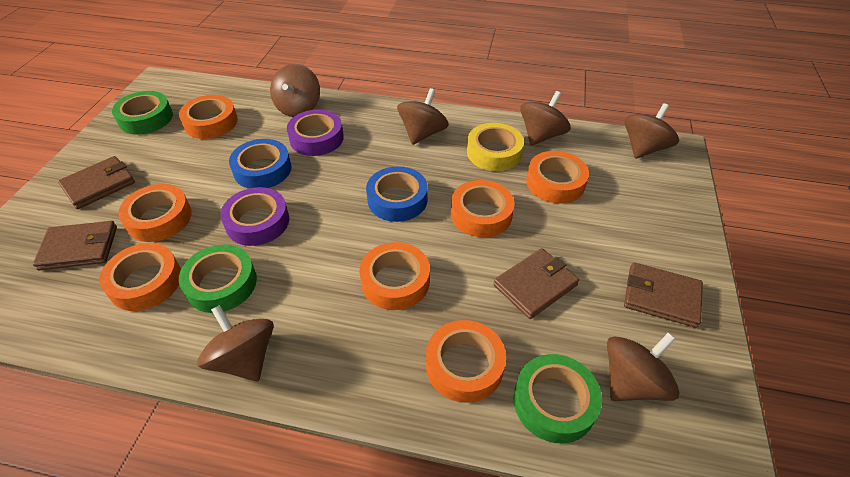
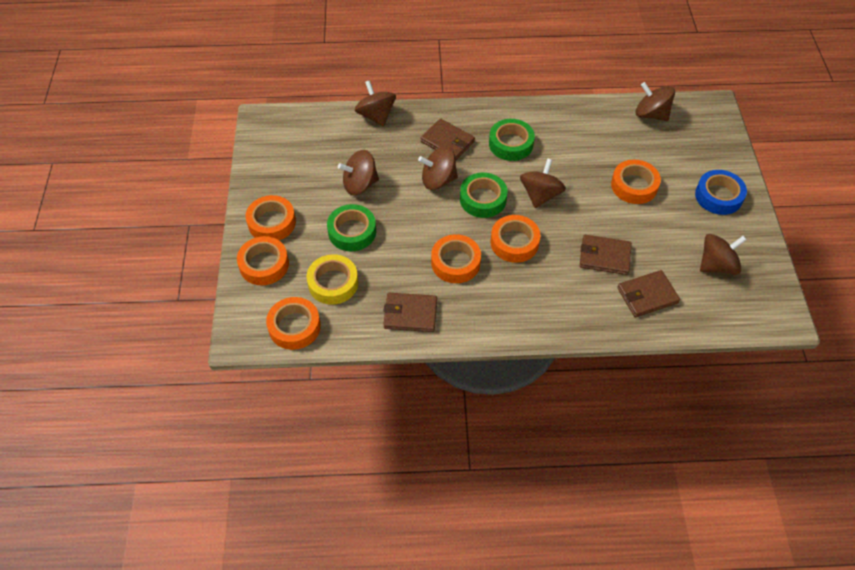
blue tape: [229,139,291,189] [366,166,428,222] = 2 -> [695,170,747,215] = 1
orange tape: [100,243,181,311] [118,184,192,242] [179,95,238,139] [359,242,430,310] [426,320,506,403] [451,180,515,237] [526,151,589,204] = 7 -> [237,236,289,285] [246,195,296,240] [266,297,321,350] [431,234,481,283] [491,215,541,263] [611,160,661,204] = 6
purple tape: [220,187,289,246] [287,109,344,156] = 2 -> none = 0

